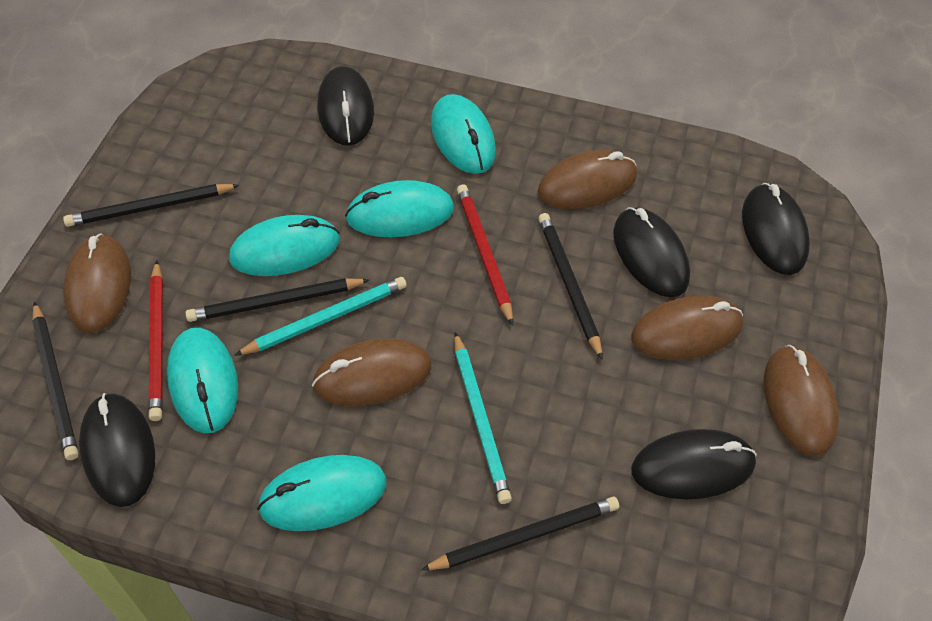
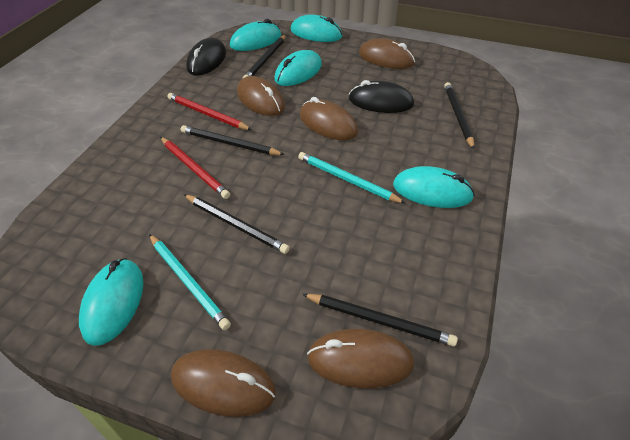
black mouse: [79,393,155,507] [317,66,374,146] [613,207,690,297] [632,429,757,499] [742,183,810,275] = 5 -> [186,38,226,75] [349,80,414,113] = 2

